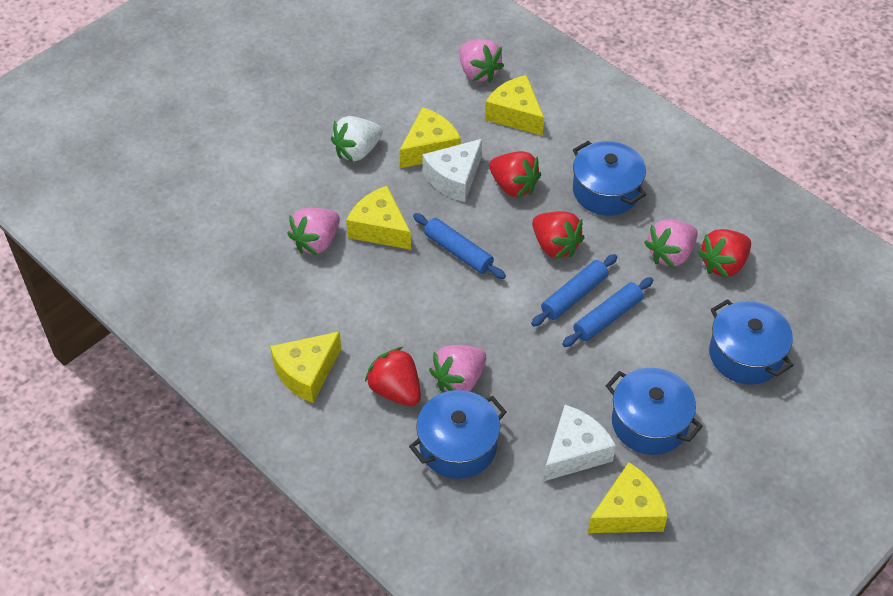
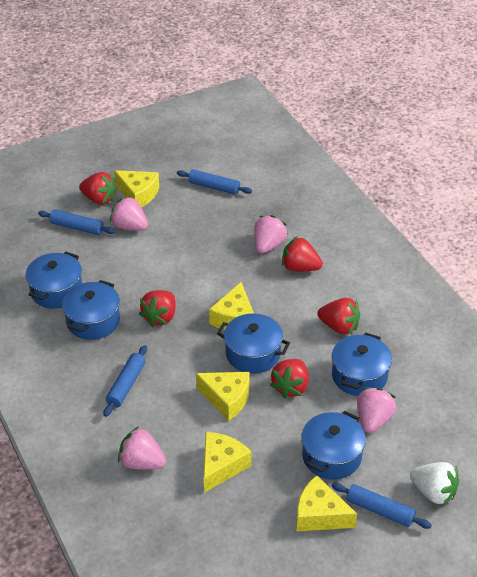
blue pot: [409,390,506,479] [573,141,646,216] [606,368,703,455] [709,299,793,385] = 4 -> [26,252,82,309] [62,280,120,340] [217,313,290,374] [301,411,366,480] [332,332,392,396] = 5
blue rolling pin: [413,213,506,279] [531,254,617,327] [562,277,653,347] = 3 -> [38,210,116,235] [104,345,147,417] [177,169,252,195] [332,483,432,529] = 4
red strawberry: [365,347,421,406] [489,151,541,198] [532,211,585,259] [698,229,751,278] = 4 -> [79,172,117,205] [139,290,176,327] [270,359,309,399] [282,236,323,271] [317,298,360,335] = 5
white cheese: [422,139,482,202] [544,405,616,481] = 2 -> none = 0

